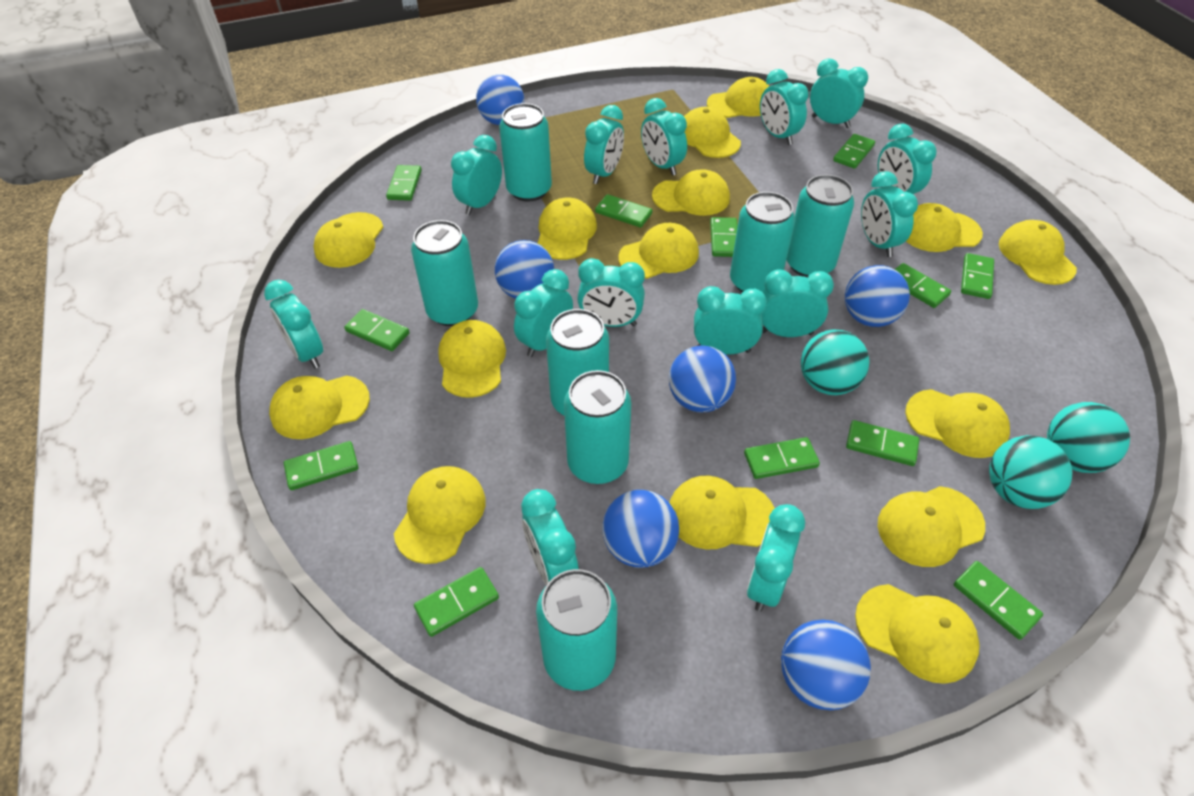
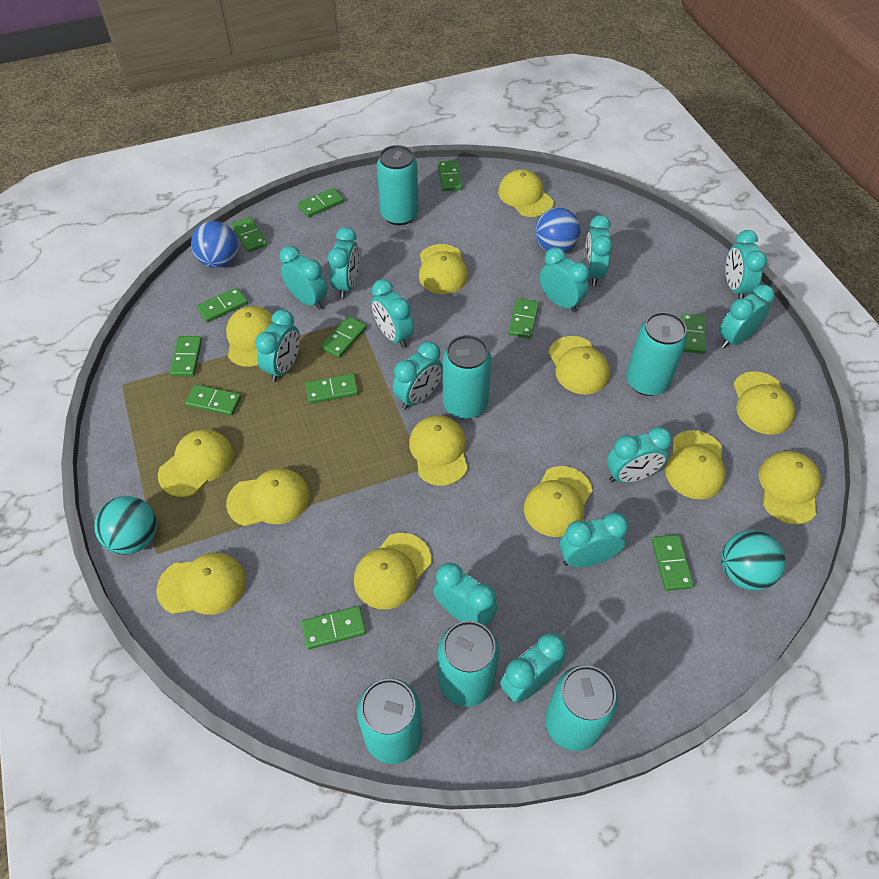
blue ball: [476,74,524,125] [495,240,554,299] [602,490,679,568] [669,345,736,412] [781,619,871,710] [845,265,910,327] = 6 -> [191,221,239,268] [535,207,580,252] = 2
turquoise ball: [801,329,869,395] [989,435,1072,509] [1047,402,1130,473] = 3 -> [94,496,157,555] [721,530,786,591] = 2
turquoise can: [411,220,478,326] [499,103,552,202] [536,569,617,691] [546,309,609,416] [564,370,631,484] [730,192,795,292] [786,175,854,277] = 7 -> [357,678,423,764] [377,145,418,225] [438,621,499,707] [443,335,492,419] [545,665,618,751] [626,312,688,396] = 6
turquoise clock: [264,280,323,369] [451,135,502,215] [514,269,573,357] [521,489,579,585] [578,258,645,327] [584,105,624,184] [641,98,687,176] [694,286,767,355] [747,504,805,612] [760,69,809,145] [762,269,834,337] [810,59,868,128] [861,171,918,257] [878,124,937,194] = 14 -> [255,309,300,382] [280,246,328,310] [328,227,360,298] [372,279,414,348] [393,342,443,410] [433,562,498,627] [500,633,566,703] [540,247,590,313] [560,513,629,567] [584,215,613,286] [607,427,672,483] [719,285,775,348] [726,230,767,299] = 13
yellow cap: [269,376,370,439] [314,212,384,268] [394,466,486,564] [438,320,506,398] [538,198,597,260] [618,223,699,279] [652,169,730,216] [669,476,775,550] [684,107,741,158] [707,77,769,118] [855,584,980,684] [878,486,985,567] [905,389,1010,458] [906,203,983,252] [999,220,1077,285] = 15 -> [156,553,246,615] [158,429,234,497] [226,306,273,367] [226,468,310,526] [354,533,431,609] [409,415,468,486] [419,244,468,294] [498,169,553,217] [524,466,593,537] [549,336,610,394] [665,430,726,499] [733,371,795,435] [759,451,821,525] = 13

